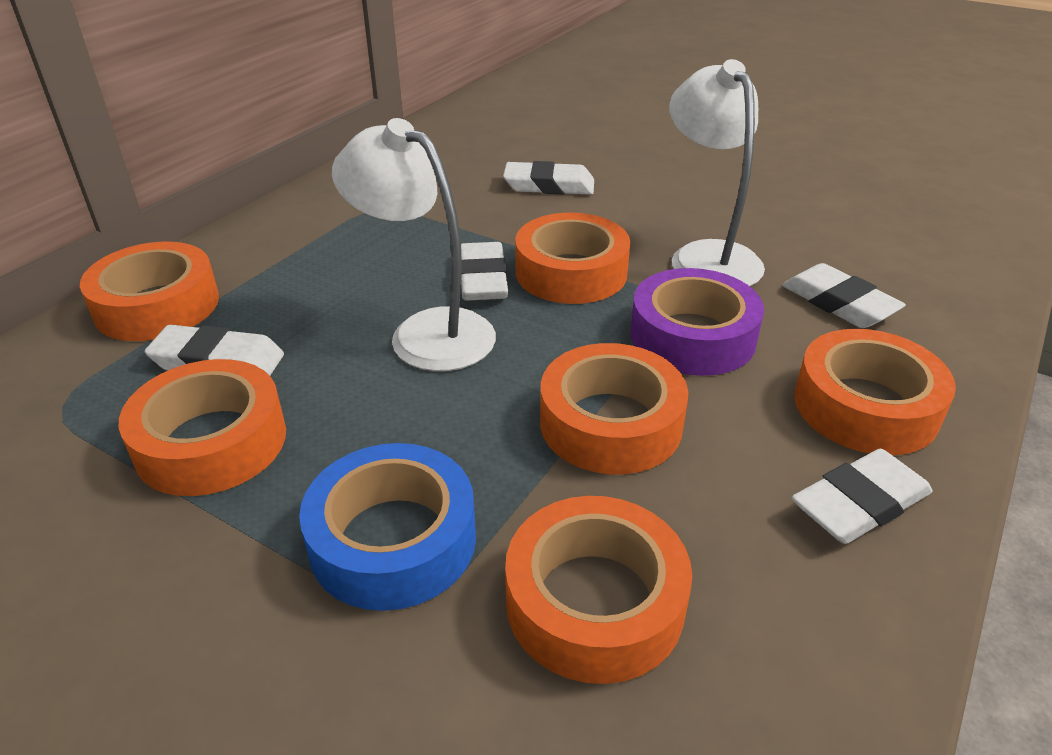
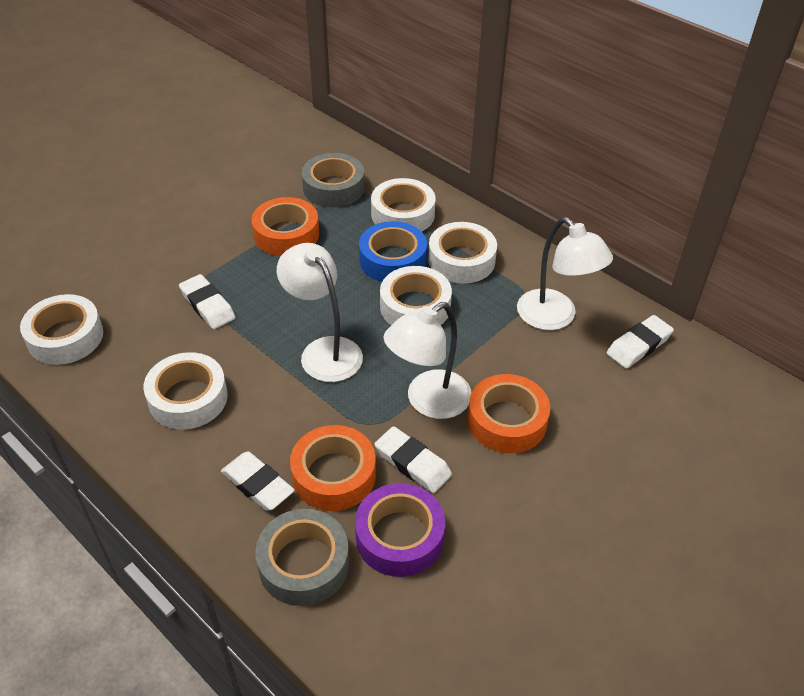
grey tape: none = 0 -> [255,509,349,606] [302,153,365,207] = 2
orange tape: [80,242,219,341] [119,359,286,496] [505,496,692,684] [515,213,630,304] [540,343,688,474] [794,329,956,455] = 6 -> [251,197,319,256] [290,425,376,511] [468,374,550,453] = 3
white eraser: [144,325,284,376] [461,242,508,301] [503,161,594,195] [782,263,906,328] [792,449,933,544] = 5 -> [179,274,236,329] [221,451,295,511] [374,426,452,493] [607,315,674,369] = 4
white lamp: [332,118,496,371] [669,59,765,286] = 2 -> [277,243,363,382] [384,302,471,419] [517,217,613,330] = 3
white tape: none = 0 -> [20,294,103,365] [144,352,228,429] [371,178,436,232] [380,266,452,325] [428,222,497,283] = 5

